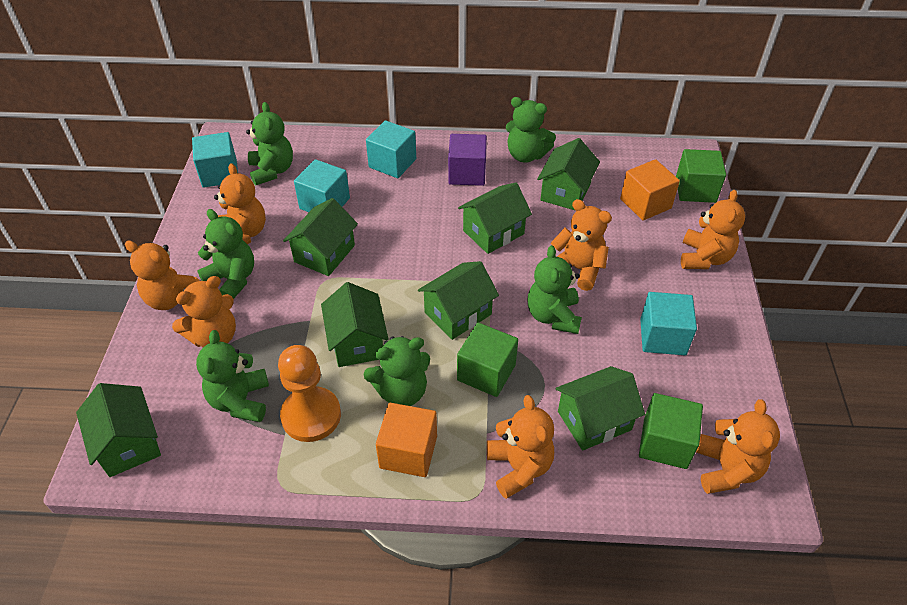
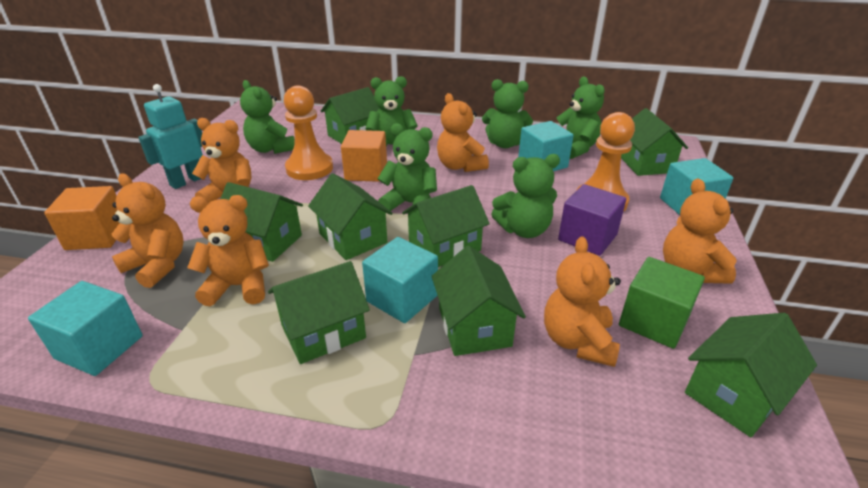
green cube: [457,323,518,397] [639,393,703,469] [676,149,726,203] = 3 -> [619,257,705,349] = 1
green house: [76,383,161,477] [283,198,358,276] [321,282,389,367] [418,261,499,340] [458,182,532,254] [537,138,600,210] [555,366,645,451] = 7 -> [221,182,303,262] [268,261,370,364] [308,173,393,260] [320,87,379,144] [402,185,490,267] [432,246,526,356] [621,108,688,176] [685,313,817,437] = 8
orange pawn: [278,345,341,442] = 1 -> [284,85,333,180] [576,112,635,212] = 2
orange teddy bear: [125,240,200,310] [172,276,236,347] [214,163,266,244] [487,395,554,499] [551,199,612,291] [681,190,745,269] [696,399,780,494] = 7 -> [112,173,184,288] [187,195,269,306] [192,118,252,203] [437,93,489,172] [544,236,621,367] [663,179,737,284] = 6
turquoise robot: none = 0 -> [138,84,203,189] = 1

